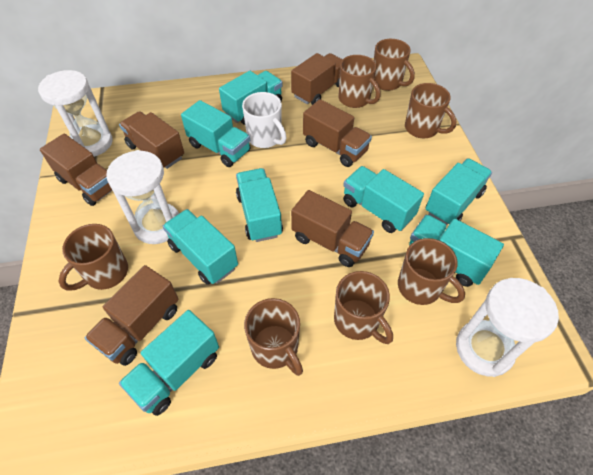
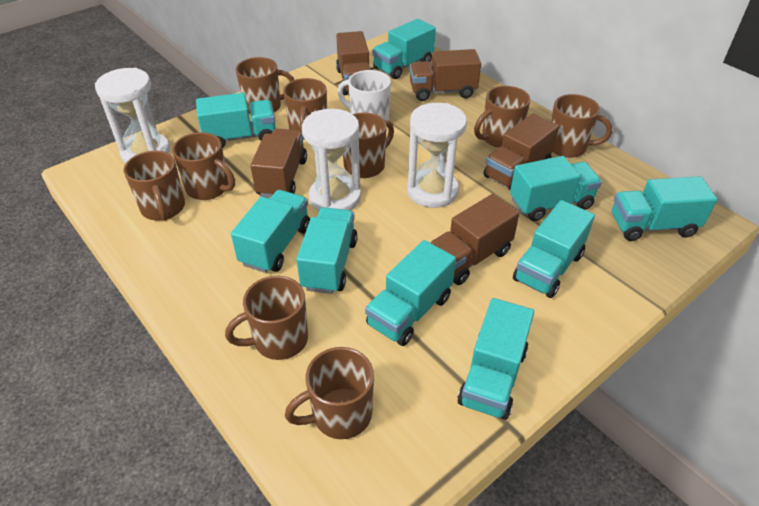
brown mug: [58,224,128,291] [244,298,303,376] [334,271,393,344] [339,55,380,108] [374,39,415,91] [398,238,465,305] [405,83,457,138] = 7 -> [124,151,185,221] [172,132,235,200] [225,276,308,360] [236,57,294,114] [283,78,327,140] [285,347,374,439] [343,112,394,178] [474,86,530,148] [551,94,612,158] = 9
brown truck: [40,134,113,206] [85,265,179,366] [119,111,184,169] [291,53,343,105] [291,190,374,267] [303,99,372,167] = 6 -> [250,129,307,198] [336,31,371,95] [409,49,481,101] [430,194,520,285] [484,113,559,190] = 5
turquoise truck: [119,310,219,416] [163,209,238,285] [181,100,251,167] [219,71,283,125] [236,168,283,242] [343,166,424,233] [409,215,504,287] [425,158,492,225] = 8 -> [196,93,276,148] [231,190,310,273] [296,207,358,294] [365,240,456,346] [372,19,436,79] [457,298,534,420] [510,156,602,221] [513,200,595,298] [612,176,717,241] = 9

